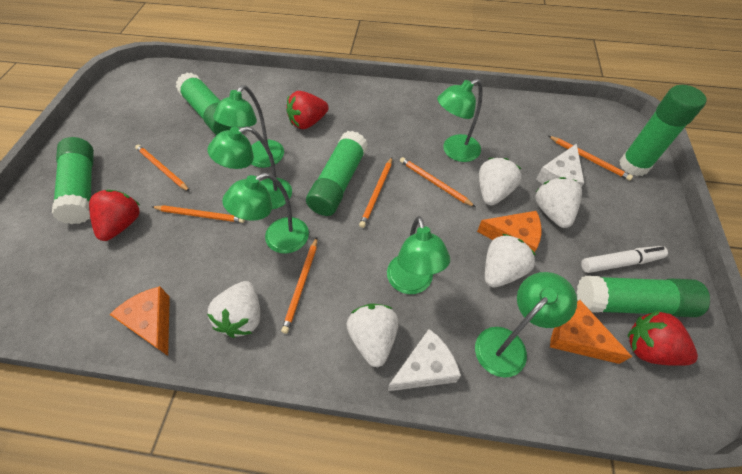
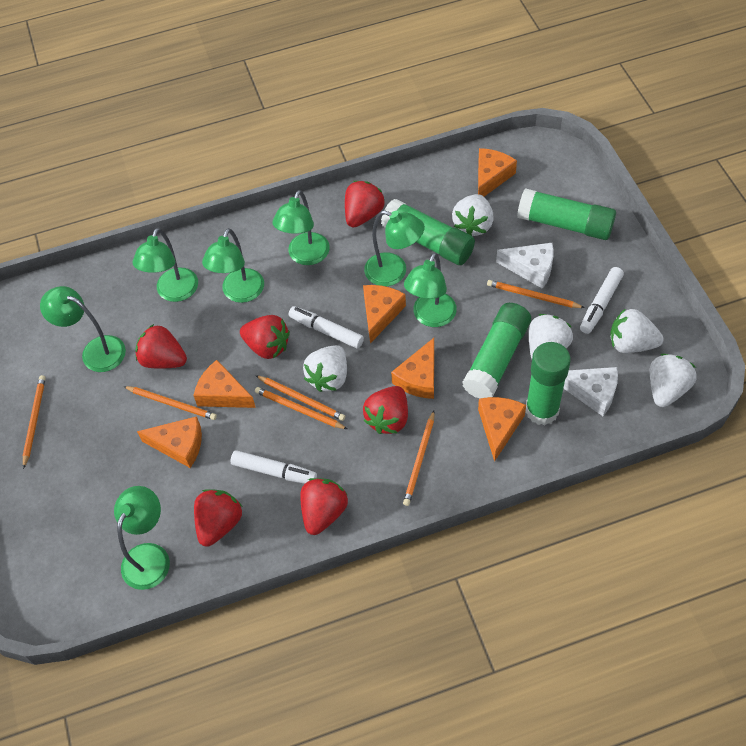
green glue stick: [52,137,94,224] [176,73,231,135] [306,131,368,216] [577,276,710,317] [619,85,707,176] = 5 -> [381,199,475,265] [462,303,531,399] [517,188,616,240] [525,342,571,425] = 4
green lamp: [207,126,292,209] [213,85,284,168] [222,173,309,254] [387,216,450,294] [437,79,483,162] [475,272,577,378] = 6 -> [40,286,126,372] [114,486,170,590] [132,228,198,302] [202,228,264,303] [272,190,330,265] [364,210,425,286] [404,252,457,327] = 7
orange cheese: [109,286,170,356] [477,211,542,252] [550,300,632,364] = 3 -> [137,416,202,468] [193,360,256,408] [363,285,406,344] [391,338,434,399] [478,148,517,197] [478,397,526,462] = 6
red strawberry: [89,190,140,241] [286,91,329,129] [628,310,698,366] = 3 -> [135,324,187,369] [194,490,242,547] [240,315,290,359] [300,478,348,535] [345,181,384,228] [363,386,408,434] = 6
white marker: [581,246,668,273] = 1 -> [231,450,317,484] [289,306,364,349] [580,267,624,334] = 3

